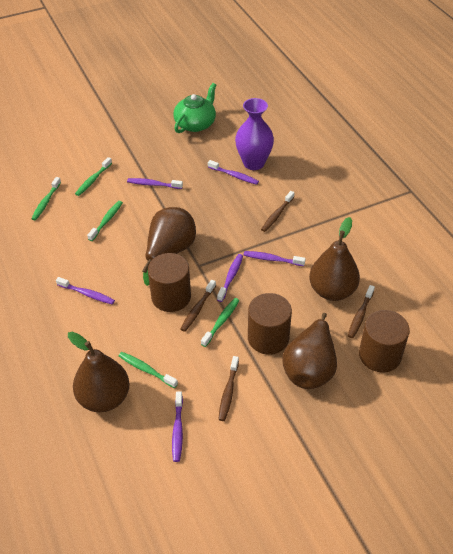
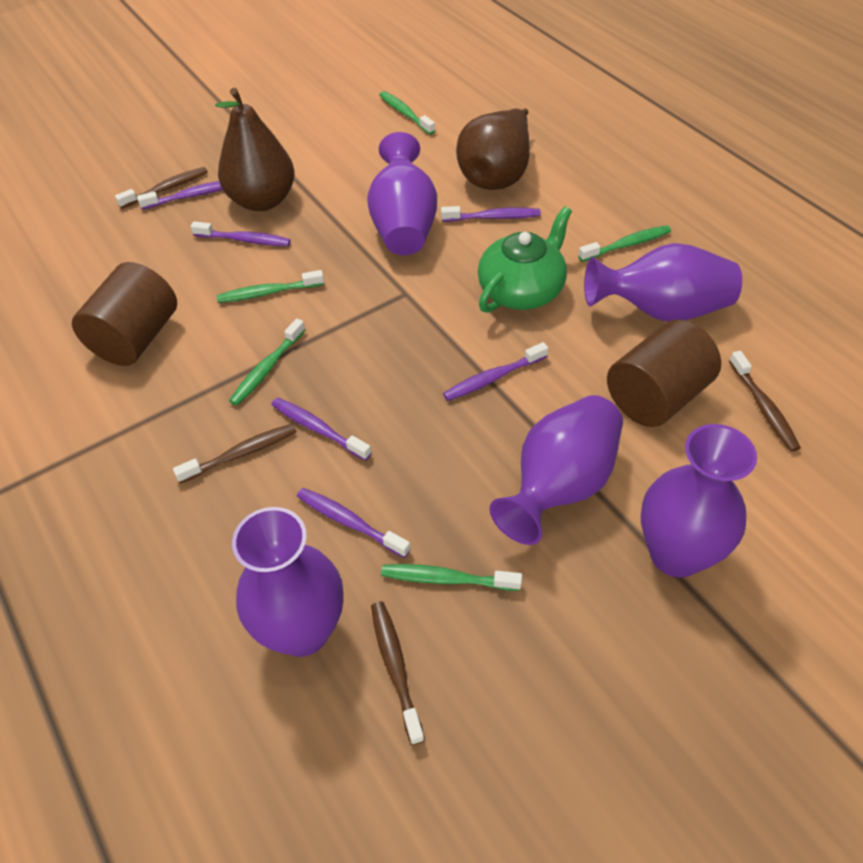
brown cylinder: [148,253,191,312] [248,293,292,355] [359,310,410,373] = 3 -> [72,262,177,366] [607,319,721,427] = 2
brown pear: [68,332,130,412] [142,207,196,286] [282,313,337,389] [309,217,360,301] = 4 -> [215,88,295,211] [456,109,530,190] = 2
purple vase: [235,98,274,170] = 1 -> [232,507,343,657] [367,132,437,255] [490,395,623,545] [584,243,742,322] [641,424,757,578] = 5

